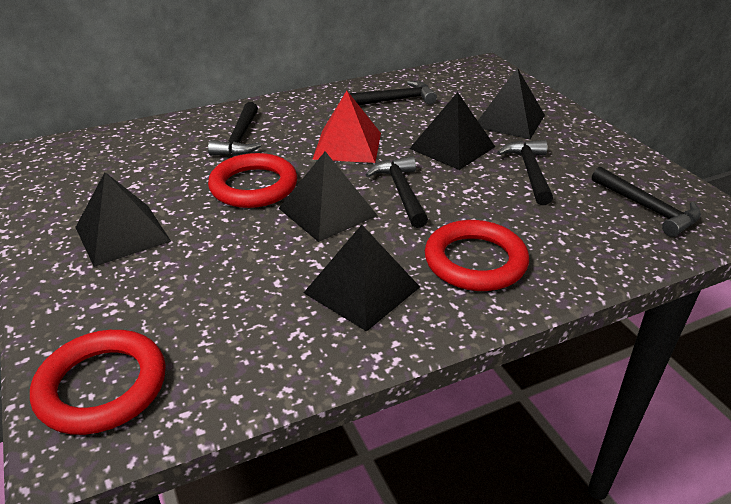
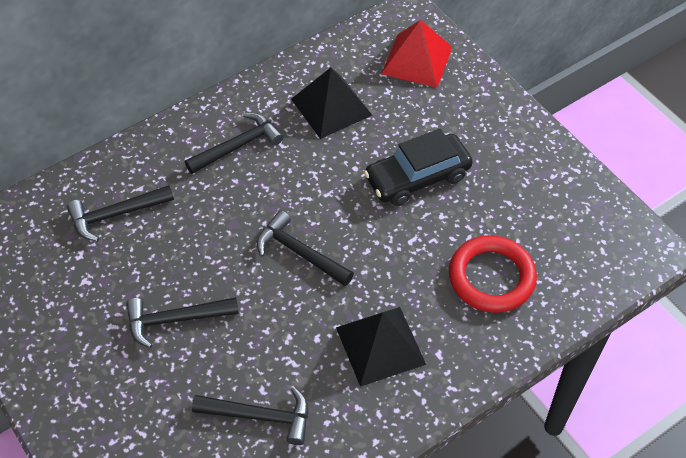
black car: none = 0 -> [364,129,473,206] = 1
black pyramid: [75,172,171,267] [279,151,378,242] [304,225,420,332] [409,92,495,170] [478,68,545,139] = 5 -> [291,68,372,139] [336,307,426,387] = 2
red ring: [30,330,166,435] [208,153,297,208] [425,220,529,291] = 3 -> [449,235,537,313] = 1

